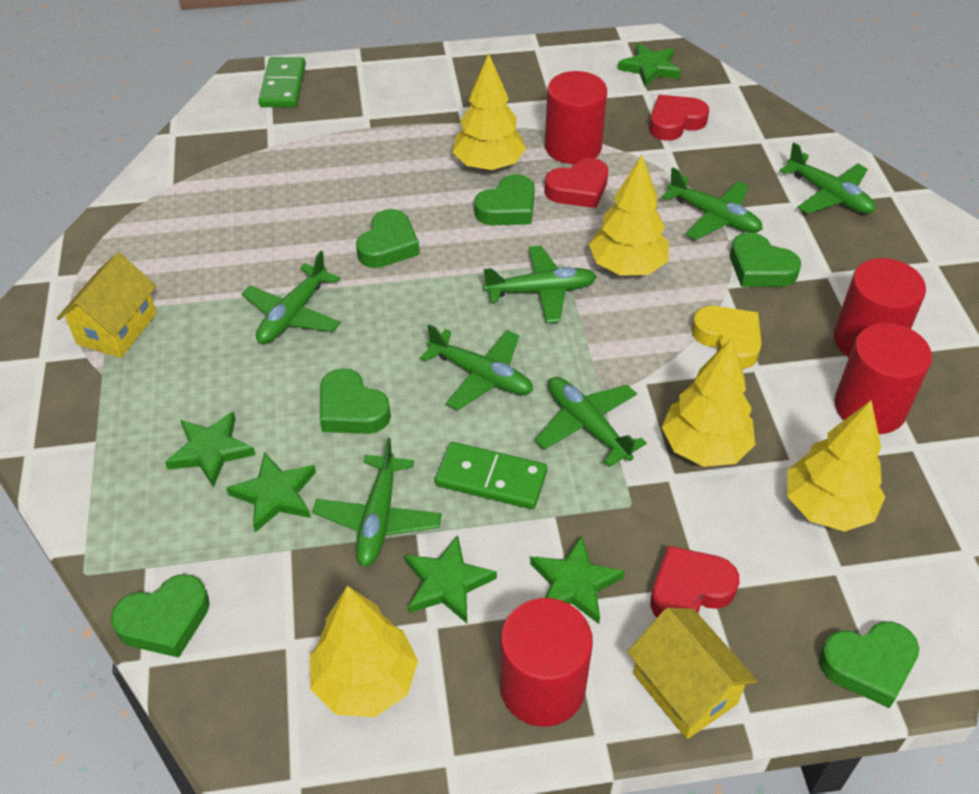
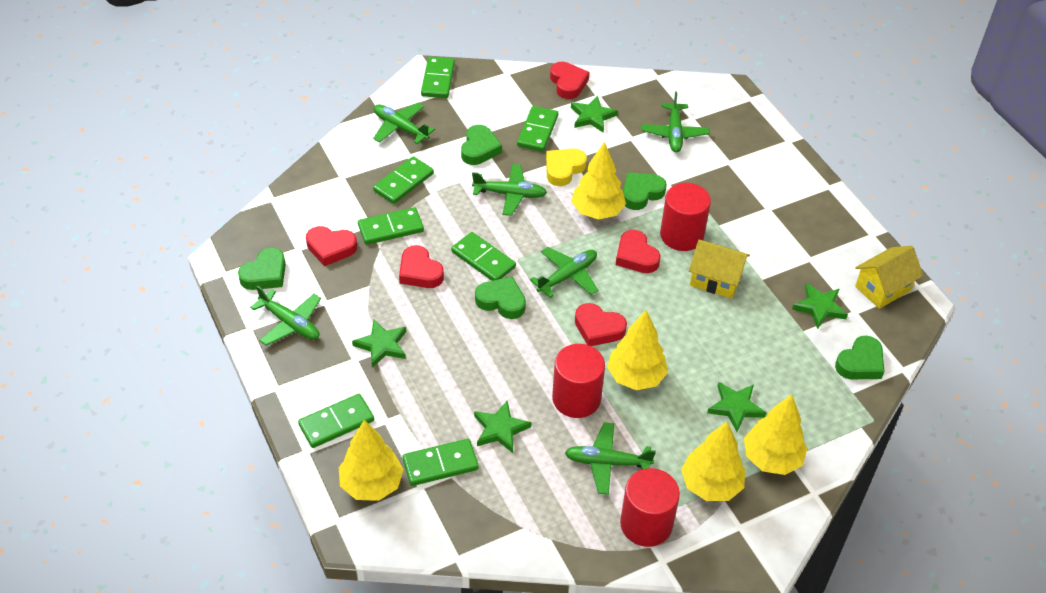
green domino: [258,57,306,107] [435,442,547,509] = 2 -> [298,394,374,448] [358,207,424,245] [373,156,434,204] [403,439,479,486] [421,57,455,98] [451,232,516,281] [517,106,558,152] = 7
green heart: [111,574,210,658] [320,368,391,434] [356,209,420,268] [474,174,535,225] [730,232,801,287] [819,622,919,708] = 6 -> [238,248,286,290] [461,125,502,165] [475,277,526,319] [623,172,667,210] [835,336,885,379] = 5
green plane: [242,251,341,344] [313,438,442,567] [420,324,533,410] [483,246,597,323] [535,377,647,467] [662,167,763,240] [780,143,876,214] = 7 -> [250,285,321,346] [373,103,435,144] [472,164,547,216] [530,247,598,298] [565,422,656,495] [641,91,710,153] = 6
red cylinder: [500,598,593,727] [545,71,607,164] [834,258,926,357] [835,323,932,434] = 4 -> [552,344,605,418] [620,468,680,547] [660,183,711,251] = 3
red heart: [545,158,608,208] [649,95,709,141] [650,546,739,617] = 3 -> [306,226,357,266] [399,245,444,288] [550,62,589,99] [575,303,627,346] [616,230,660,273] = 5

